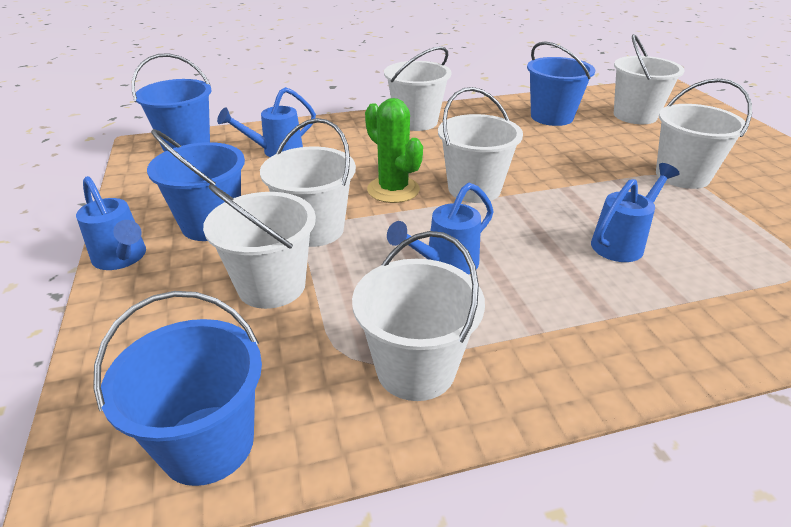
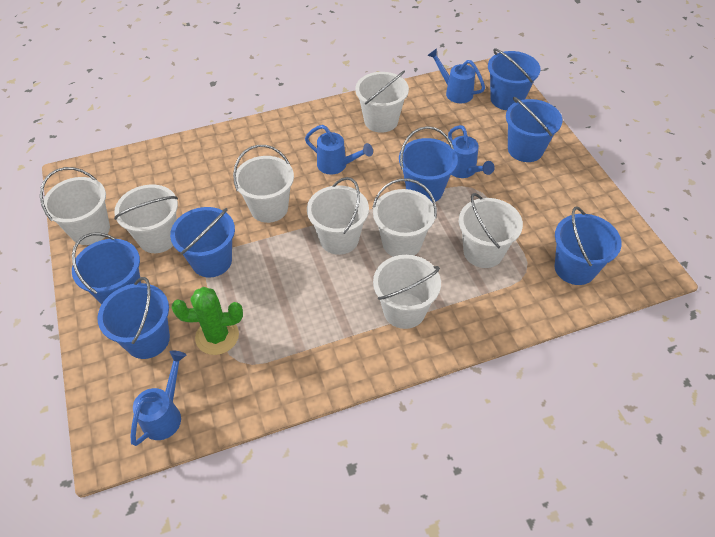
blue bucket: [93,291,262,486] [132,53,212,152] [147,129,245,241] [527,42,595,126] = 4 -> [72,233,141,304] [97,277,170,359] [170,207,235,278] [399,126,458,203] [488,48,541,110] [506,97,562,162] [555,207,622,285] = 7
white bucket: [203,184,316,309] [260,118,356,247] [352,231,485,401] [384,46,452,131] [438,87,523,203] [614,34,685,124] [656,78,752,189] = 7 -> [40,167,110,245] [114,184,178,253] [233,145,294,223] [307,177,369,255] [355,71,409,133] [372,179,437,257] [373,255,441,329] [459,193,523,268] = 8

